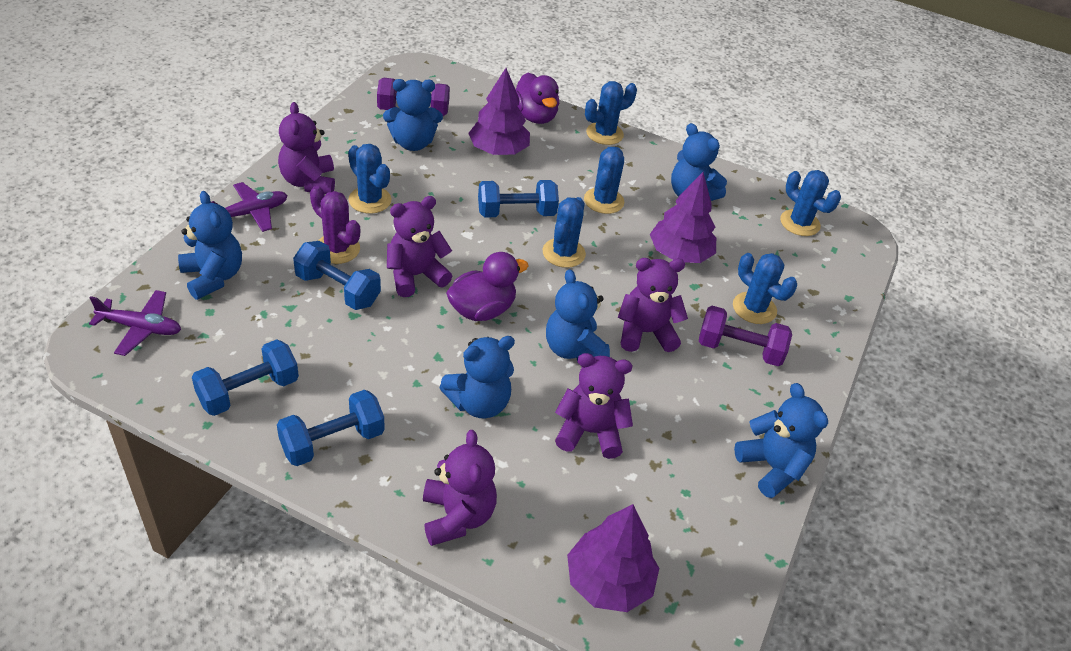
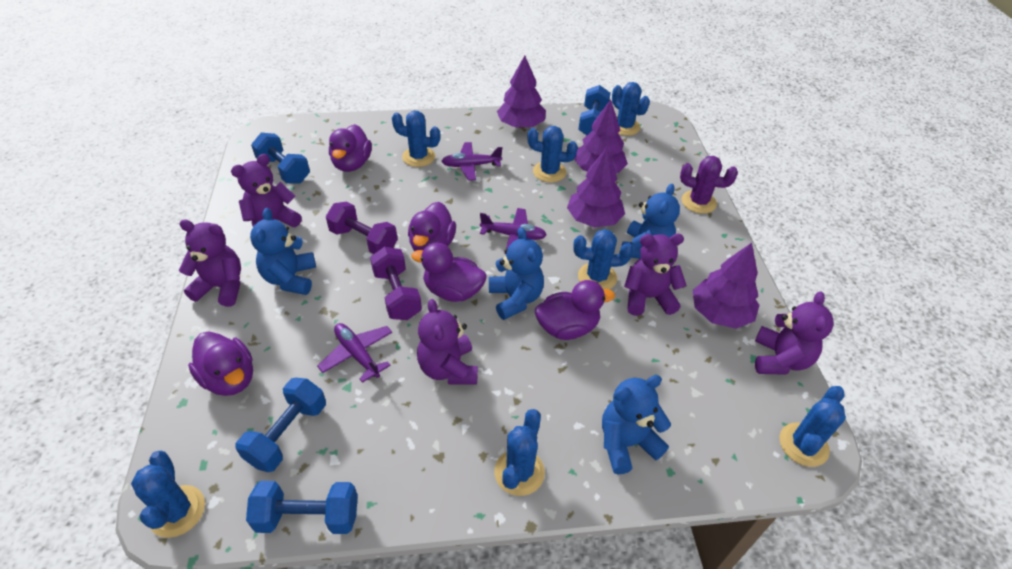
blue cactus: [348,144,391,214] [543,197,586,268] [584,147,624,214] [585,81,637,145] [733,253,797,324] [780,170,841,236] = 6 -> [131,451,205,538] [392,111,440,167] [494,409,545,496] [528,126,578,182] [573,229,633,289] [612,82,650,136] [779,386,846,467] = 7
blue teddy bear: [178,191,242,300] [383,79,443,151] [439,336,515,418] [546,269,610,364] [671,123,727,201] [734,383,828,498] = 6 -> [250,208,316,295] [489,227,544,320] [602,375,671,474] [622,184,680,259] = 4
purple duck: [446,252,528,321] [516,73,559,124] = 2 -> [188,331,253,396] [329,124,372,172] [408,202,456,251] [411,243,487,302] [535,280,615,340] = 5
purple plane: [89,290,181,356] [211,182,288,232] = 2 -> [317,323,392,383] [442,142,502,181] [480,208,547,254] = 3
purple tree: [468,68,530,155] [567,504,659,612] [650,172,716,263] = 3 -> [497,55,546,128] [567,147,625,227] [574,99,628,173] [693,243,759,329] = 4

